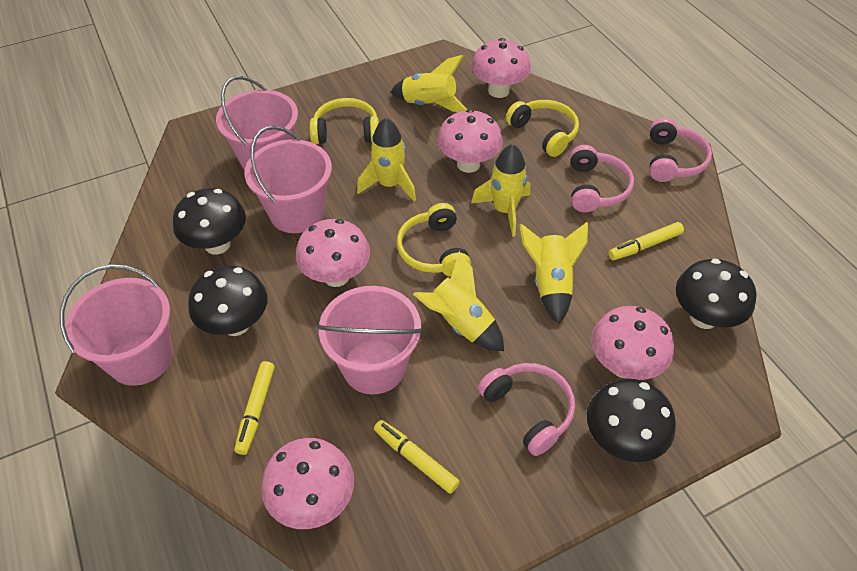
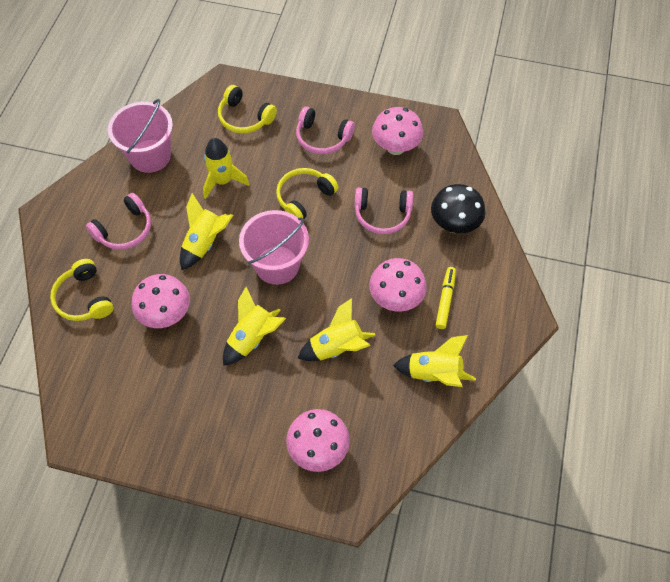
black mushroom: [173,188,246,255] [188,266,267,336] [587,379,676,462] [676,259,756,329] = 4 -> [431,184,486,233] = 1
pink bucket: [60,265,173,386] [216,76,298,171] [244,126,332,233] [317,286,423,394] = 4 -> [108,99,173,173] [239,210,309,285] = 2
pink mushroom: [261,438,354,529] [296,219,370,287] [437,109,503,173] [471,38,531,98] [591,306,674,380] = 5 -> [132,274,190,328] [286,409,350,472] [369,258,427,312] [372,107,423,155] = 4
yellow marker: [234,361,275,455] [374,420,460,494] [608,222,684,260] = 3 -> [436,267,456,329] = 1

